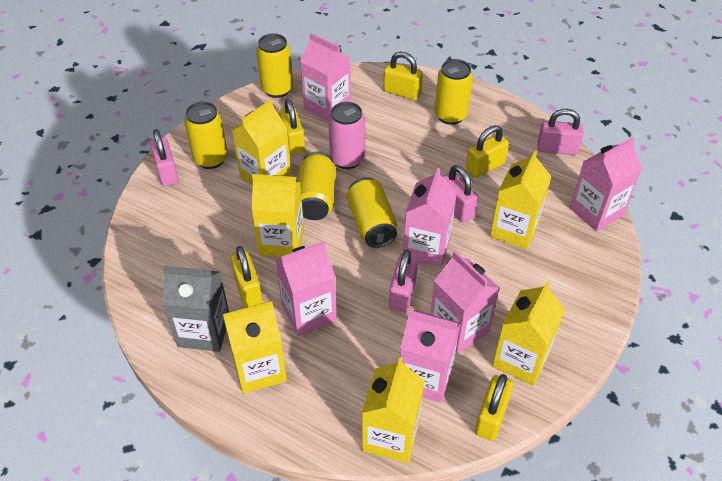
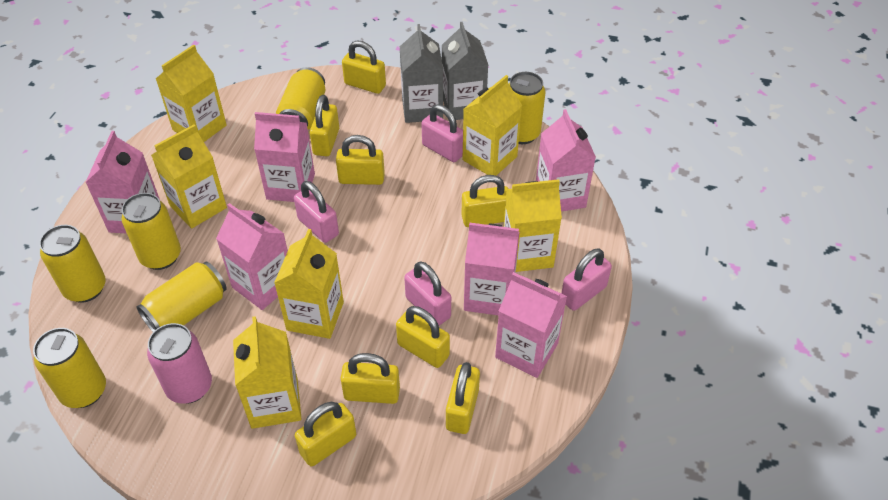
grey carton: [163,266,229,352] = 1 -> [400,24,443,123] [442,22,488,120] = 2
yellow can: [184,102,228,169] [256,33,293,98] [297,152,336,220] [347,177,397,248] [435,59,473,125] = 5 -> [33,328,106,408] [39,225,106,303] [121,193,181,270] [136,262,227,332] [276,67,325,130] [509,72,545,144] = 6
yellow padlock: [230,246,262,308] [279,99,305,155] [383,52,423,100] [466,125,509,178] [475,374,513,441] = 5 -> [295,402,356,467] [310,95,339,156] [336,135,385,185] [340,353,400,404] [342,40,386,94] [396,306,450,368] [446,362,480,434] [461,175,509,227] = 8

